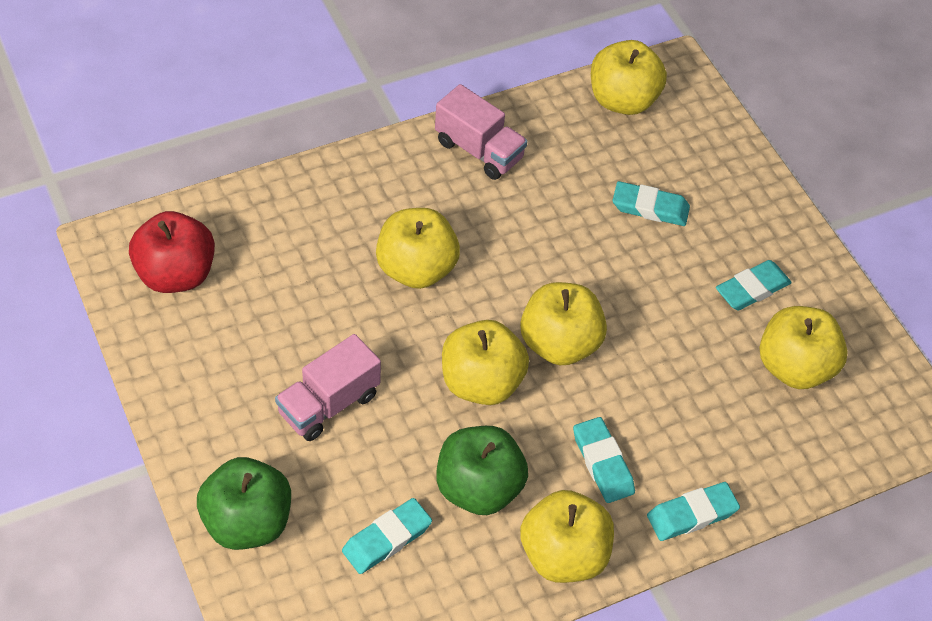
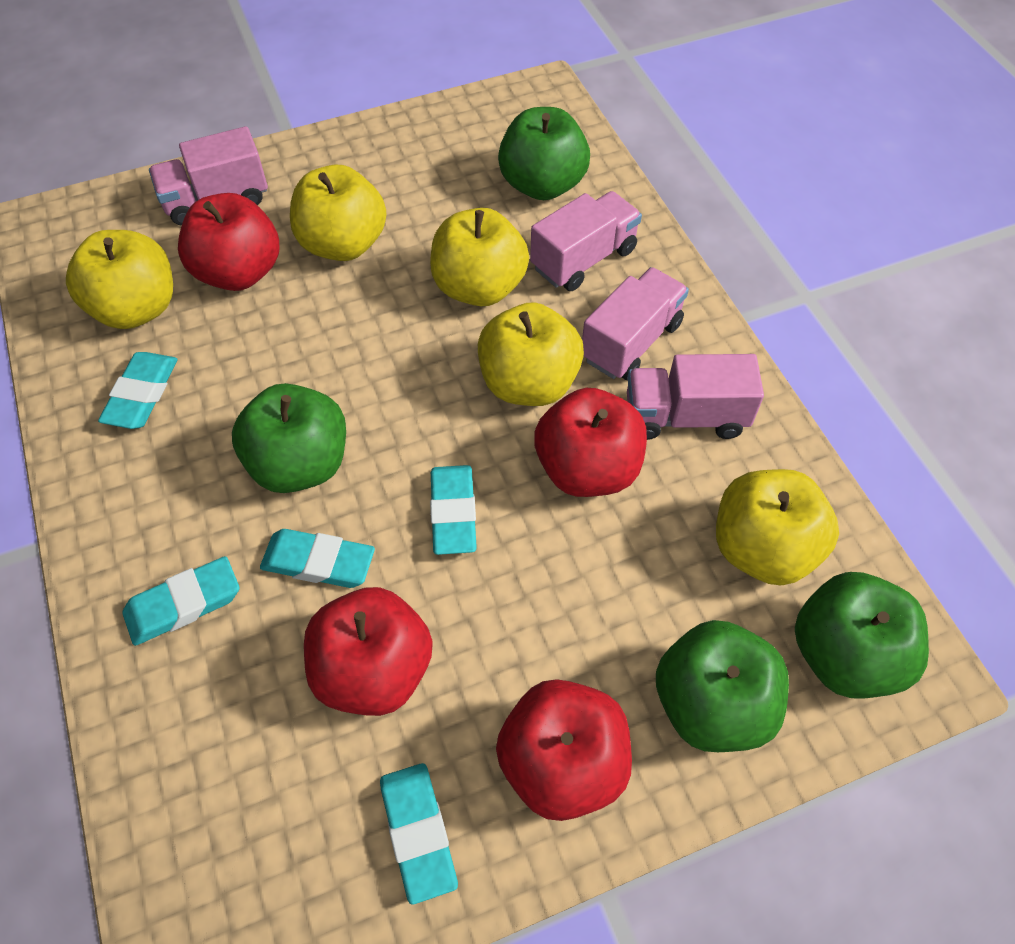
green apple: [197,457,291,550] [436,426,528,515] = 2 -> [232,383,346,493] [498,107,590,200] [656,620,789,752] [795,572,929,699] = 4
pink truck: [275,334,381,441] [435,84,528,180] = 2 -> [149,126,268,226] [530,191,642,291] [582,267,689,380] [627,354,764,440] = 4
red apple: [129,211,215,293] = 1 -> [178,193,279,291] [304,587,433,716] [496,679,632,821] [534,388,647,497] = 4
yellow apple: [376,208,460,289] [442,320,529,405] [520,282,607,365] [520,490,614,583] [591,40,667,115] [760,306,848,389] = 6 -> [66,230,173,329] [290,165,387,261] [430,208,529,306] [478,302,584,406] [716,469,839,585] = 5

